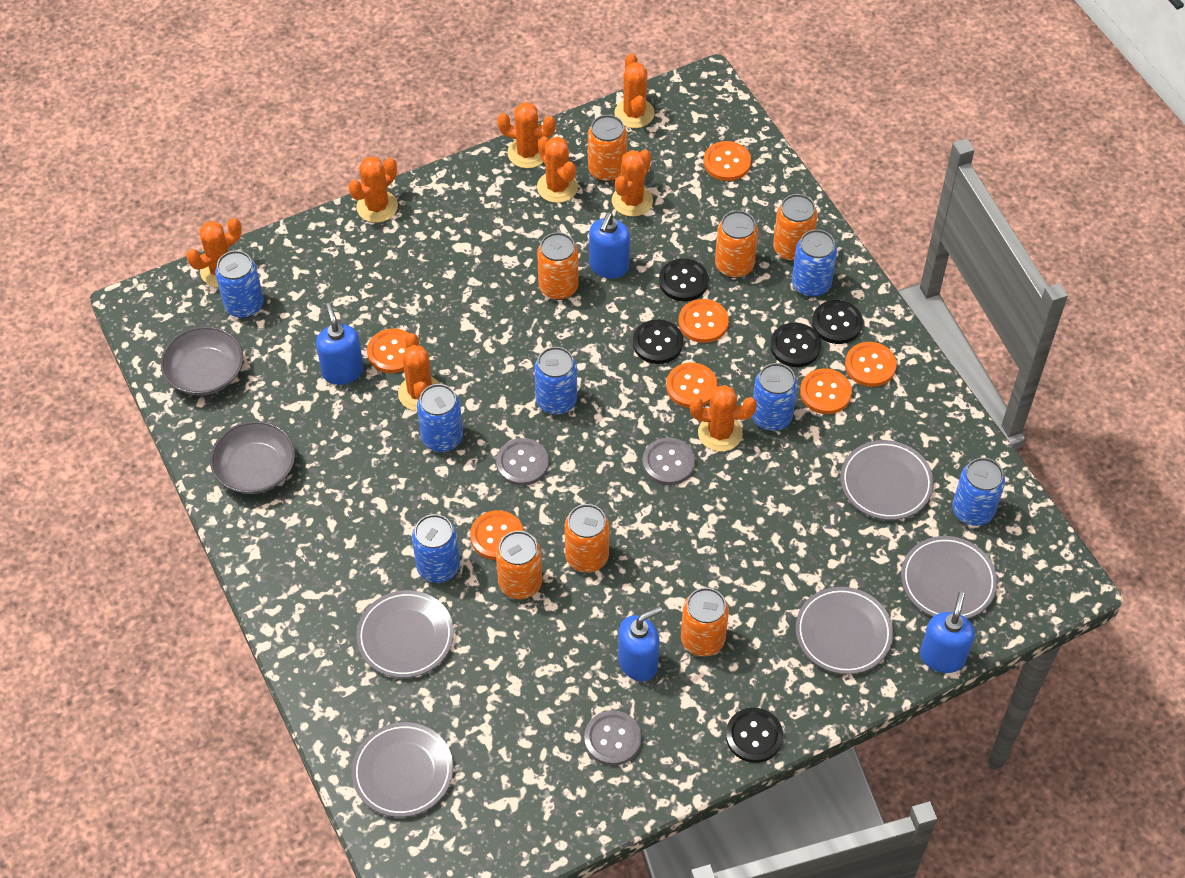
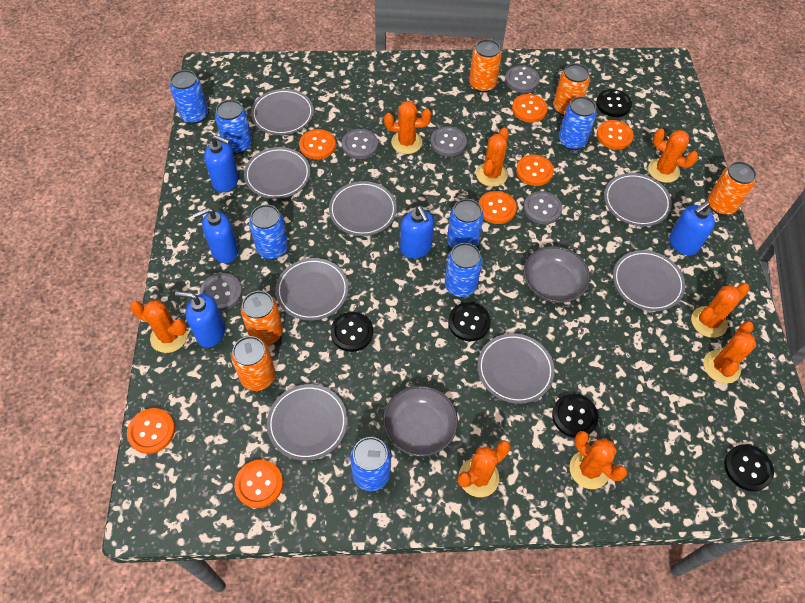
blue soap dispenser: [316,303,364,385] [589,213,630,279] [618,606,662,682] [920,592,975,673] = 4 -> [175,291,225,348] [193,208,238,263] [204,135,239,192] [400,206,434,259] [669,201,715,255] = 5
grey button: [496,438,549,486] [584,710,641,766] [642,438,695,485] = 3 -> [200,273,242,311] [342,129,378,159] [430,126,467,157] [505,65,540,93] [524,191,562,224] = 5
grey plate: [352,722,453,817] [356,590,454,678] [796,587,893,674] [840,440,934,520] [901,536,998,619] = 5 -> [244,147,311,199] [251,89,314,135] [267,384,348,461] [276,258,349,321] [329,181,397,236] [478,333,555,404] [604,173,672,226] [613,250,685,311] = 8
orange can: [496,531,542,599] [537,232,579,300] [565,504,609,573] [588,115,627,182] [681,588,729,656] [715,210,758,278] [773,194,818,261] = 7 -> [231,336,275,391] [241,291,283,345] [469,39,502,92] [553,63,590,116] [708,161,756,215] = 5

